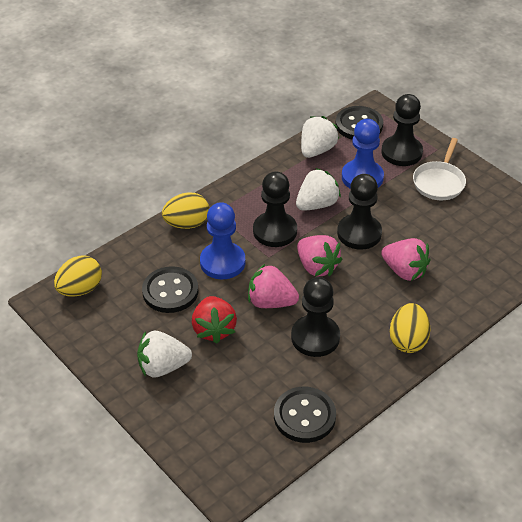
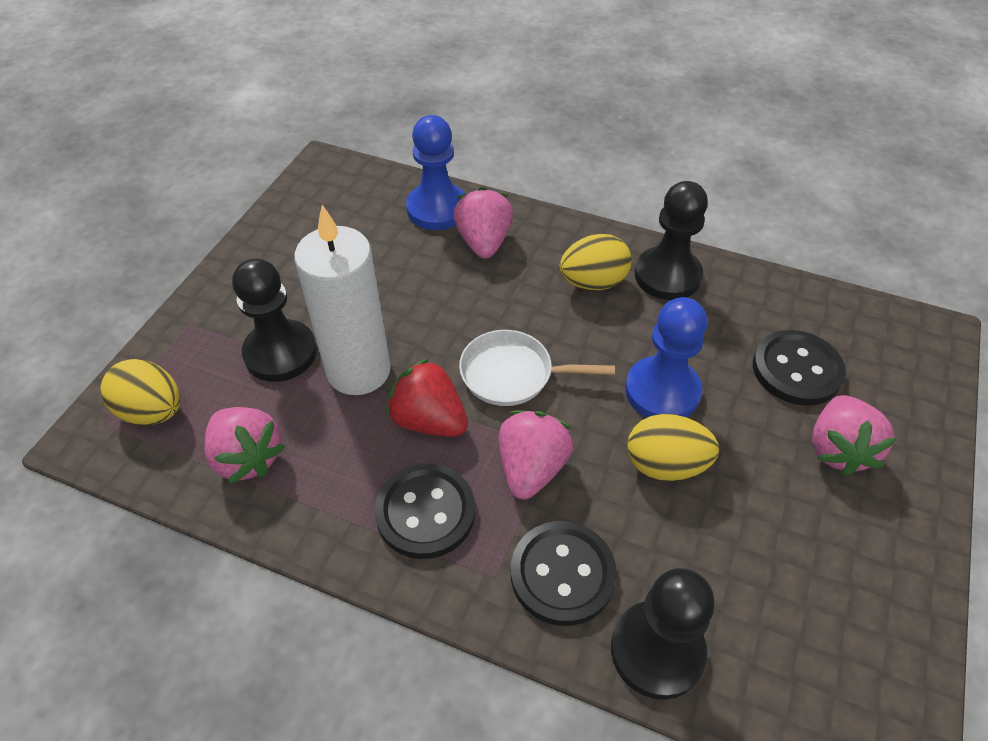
black pawn: [253,171,297,247] [291,277,340,357] [337,174,382,249] [381,94,423,166] = 4 -> [232,258,317,382] [611,568,715,700] [635,181,708,300] = 3
pink strawberry: [248,264,299,308] [297,235,343,276] [381,238,431,281] = 3 -> [205,407,286,484] [453,187,513,259] [499,410,573,500] [812,395,896,476] = 4
white candle: none = 0 -> [294,205,391,395] = 1
white strawberry: [137,331,192,377] [296,168,341,211] [301,116,339,158] = 3 -> none = 0

